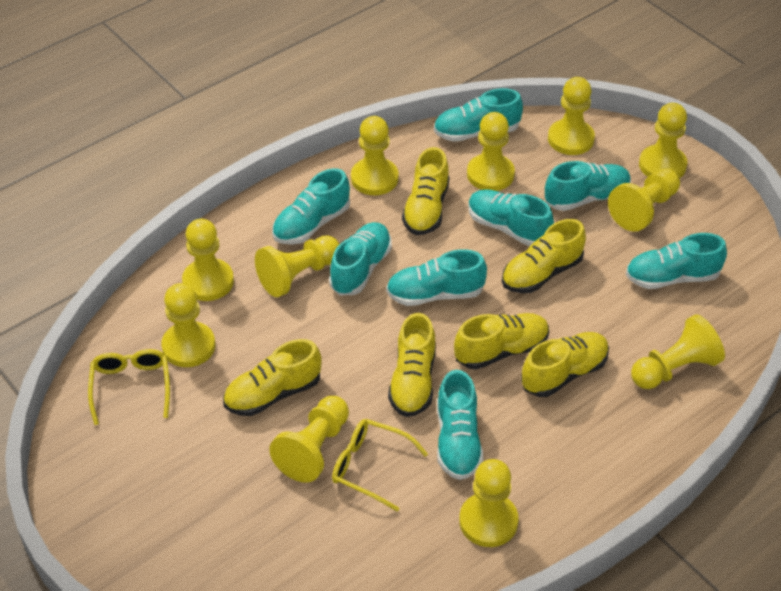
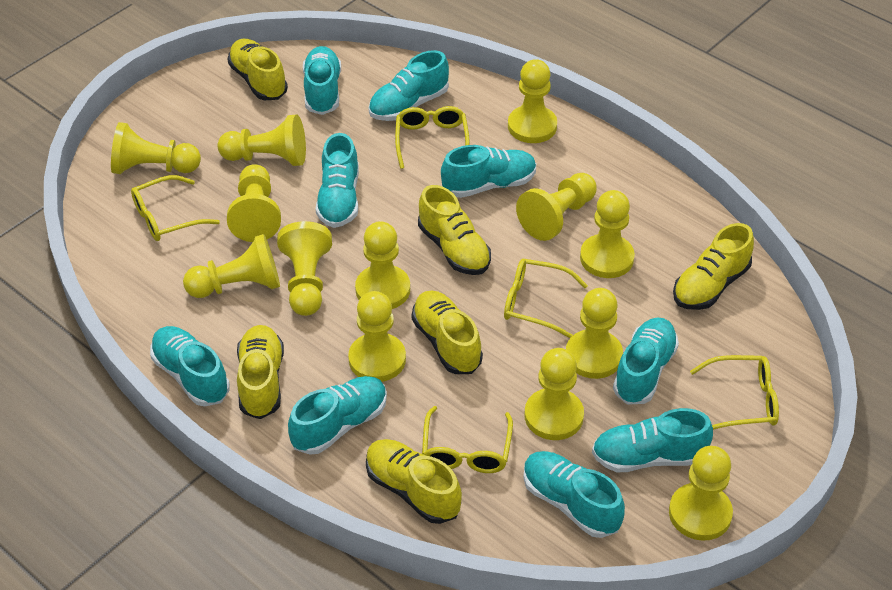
turquoise shoe: [272,168,350,245] [329,222,392,295] [386,249,487,306] [434,88,523,142] [437,370,483,480] [468,189,554,246] [545,161,631,211] [626,233,727,289] = 8 -> [150,326,230,407] [288,376,387,455] [303,46,341,115] [316,133,359,228] [369,50,449,121] [441,145,536,198] [523,451,625,538] [592,408,713,472] [613,317,679,405] = 9
yellow glasses: [88,349,170,425] [332,419,428,512] = 2 -> [131,175,220,241] [395,106,470,169] [422,406,513,473] [504,259,588,338] [690,355,779,430] = 5
yellow pawn: [161,283,215,367] [182,219,234,301] [255,235,339,297] [269,396,349,483] [351,116,398,195] [459,459,519,547] [467,112,515,191] [548,77,595,155] [608,168,680,232] [631,314,725,389] [639,103,687,178] = 11 -> [111,122,201,174] [183,234,280,298] [218,114,306,166] [227,164,281,242] [277,221,332,316] [348,291,406,382] [355,221,410,309] [508,59,557,143] [516,173,596,241] [524,348,584,440] [566,288,623,379] [580,190,635,278] [669,446,733,541] = 13

